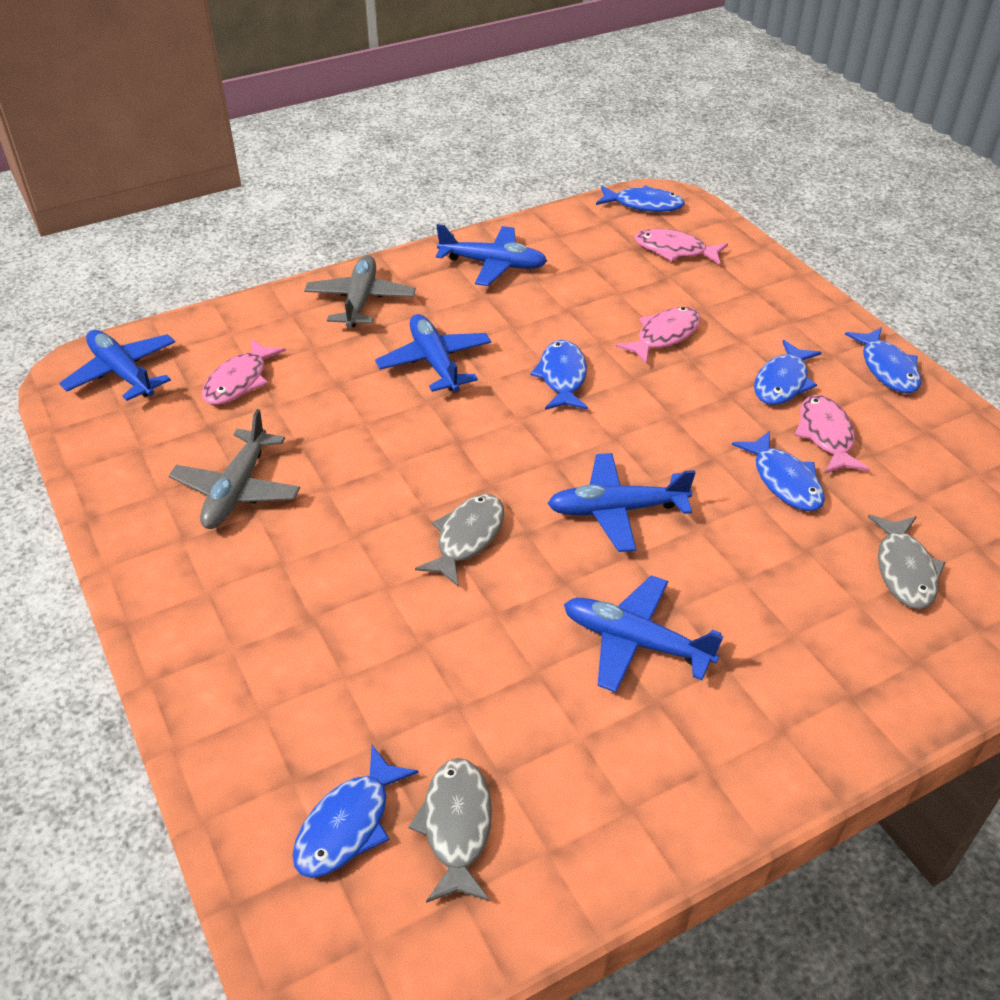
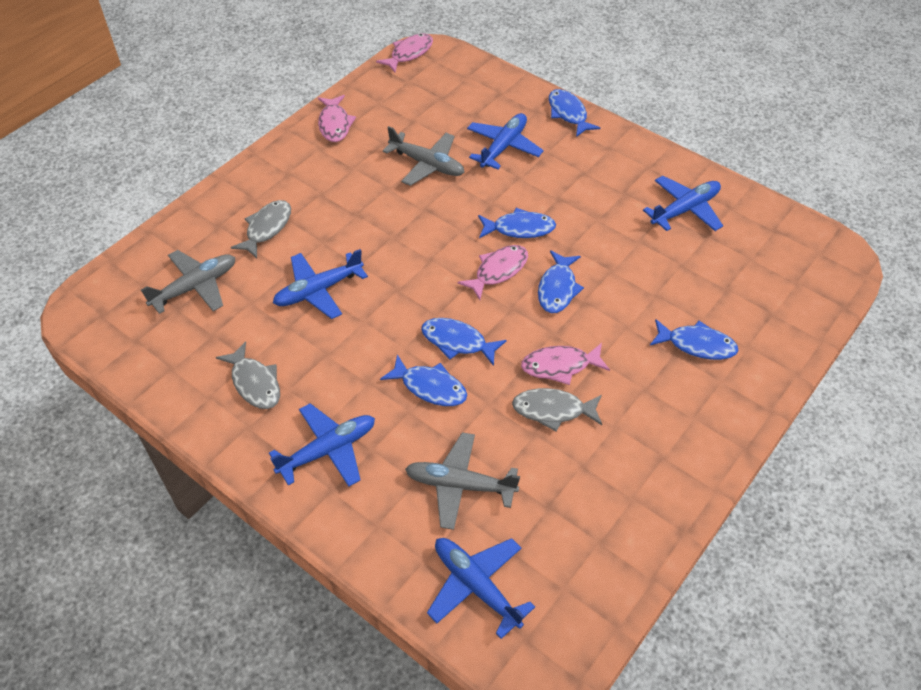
grey plane: [169,409,300,529] [304,255,416,328] = 2 -> [141,250,235,314] [383,126,464,186] [405,432,520,530] = 3

